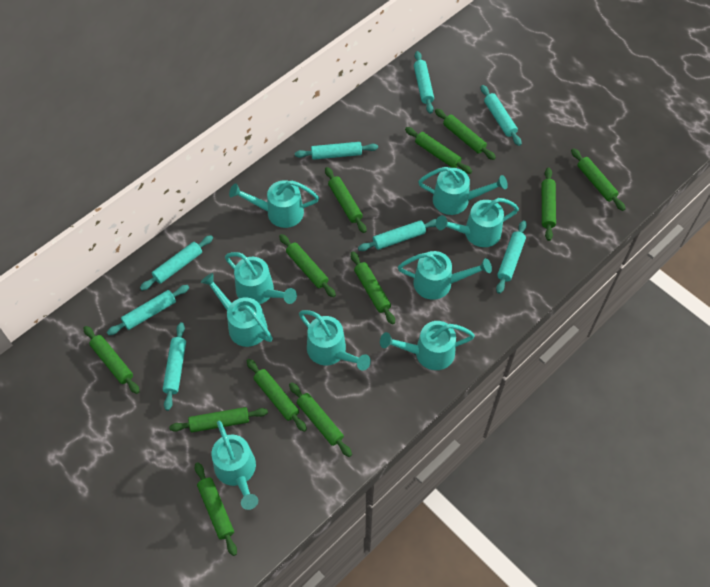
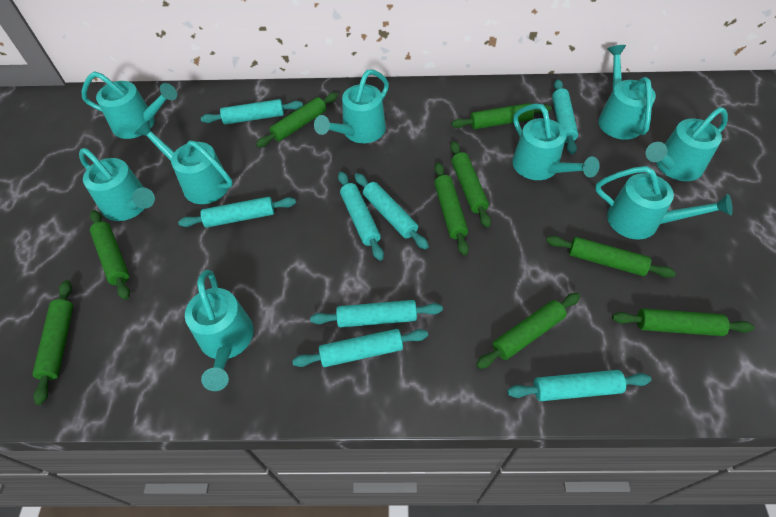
green rolling pin: [83,326,140,394] [169,407,268,432] [195,462,237,556] [247,359,307,432] [279,234,336,297] [289,382,352,457] [325,167,366,233] [350,252,395,325] [405,127,472,174] [435,109,496,160] [542,168,556,241] [571,148,626,211] = 12 -> [32,280,73,405] [90,210,130,300] [256,92,338,148] [434,162,469,256] [450,141,491,228] [451,103,552,129] [476,293,580,369] [546,236,676,278] [612,308,754,336] = 9

